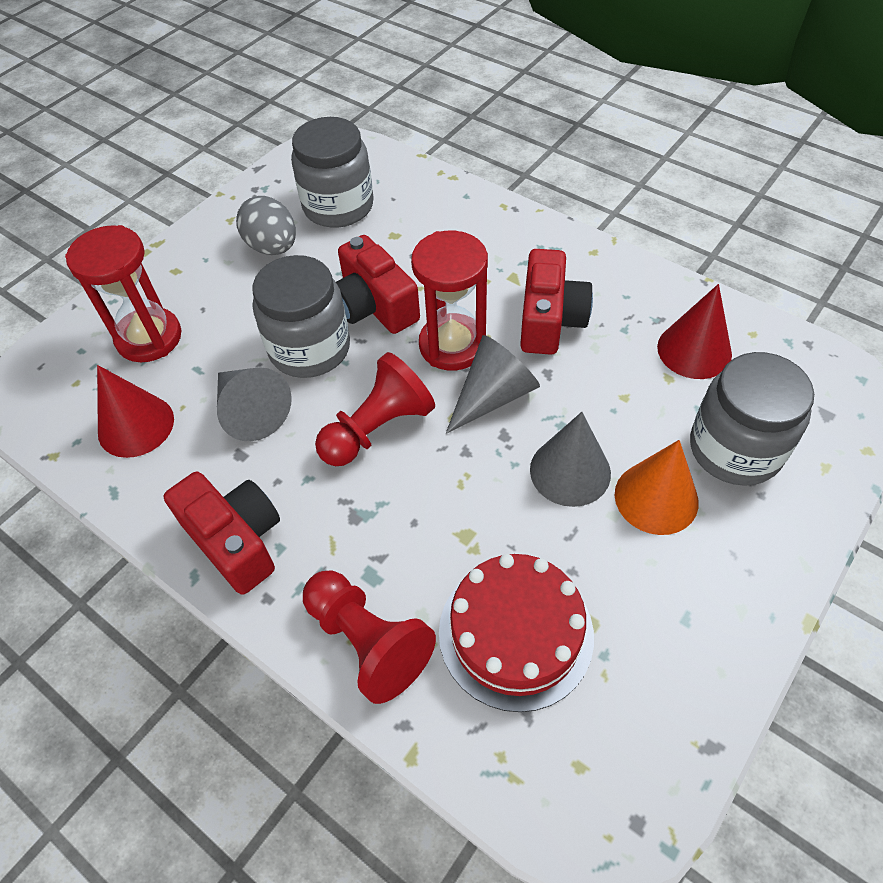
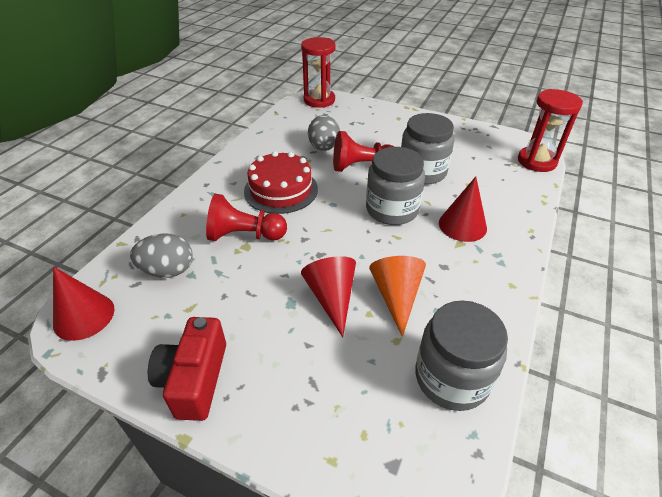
grey cone: [217,367,291,441] [446,335,540,434] [530,412,611,507] = 3 -> none = 0
grey egg: [236,196,296,255] = 1 -> [130,233,192,278] [308,115,340,151] = 2
red camera: [163,472,280,595] [336,235,420,334] [520,249,593,355] = 3 -> [148,317,226,421] = 1
red cone: [97,365,174,458] [657,284,732,379] = 2 -> [53,266,114,341] [301,256,356,337] [439,176,487,242] = 3

